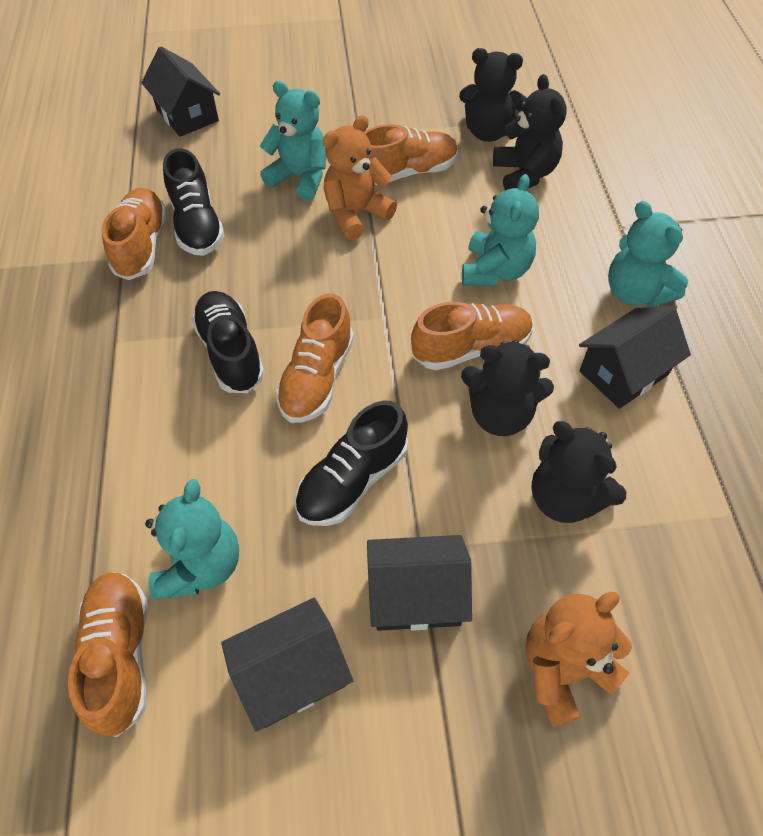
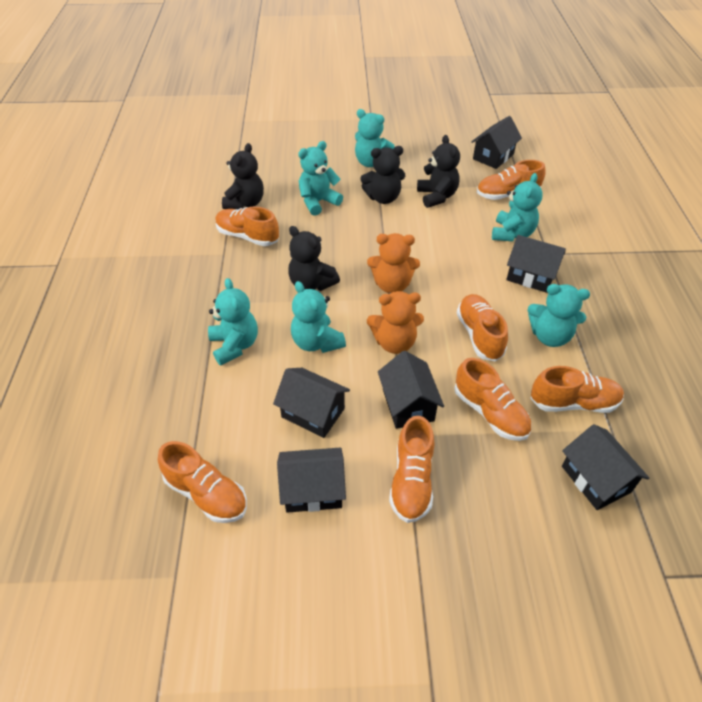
black house: [141,47,220,137] [221,598,353,731] [367,535,472,631] [579,306,691,409] = 4 -> [273,368,350,438] [277,447,346,513] [378,351,444,429] [471,116,522,169] [506,235,566,293] [562,424,649,510] = 6
black shoe: [163,148,225,256] [191,291,265,393] [295,401,408,526] = 3 -> none = 0
orange shoe: [68,572,148,737] [102,188,167,280] [276,294,354,423] [364,124,458,185] [411,302,533,370] = 5 -> [158,441,247,523] [215,206,279,246] [389,416,435,523] [454,358,532,441] [457,294,508,362] [477,160,546,200] [530,366,624,413] = 7
turquoise teddy bear: [145,479,239,600] [260,81,327,201] [462,174,539,286] [608,201,688,307] = 4 -> [208,278,258,366] [291,281,346,353] [298,141,343,216] [355,109,395,167] [492,173,543,241] [527,284,590,347] = 6

